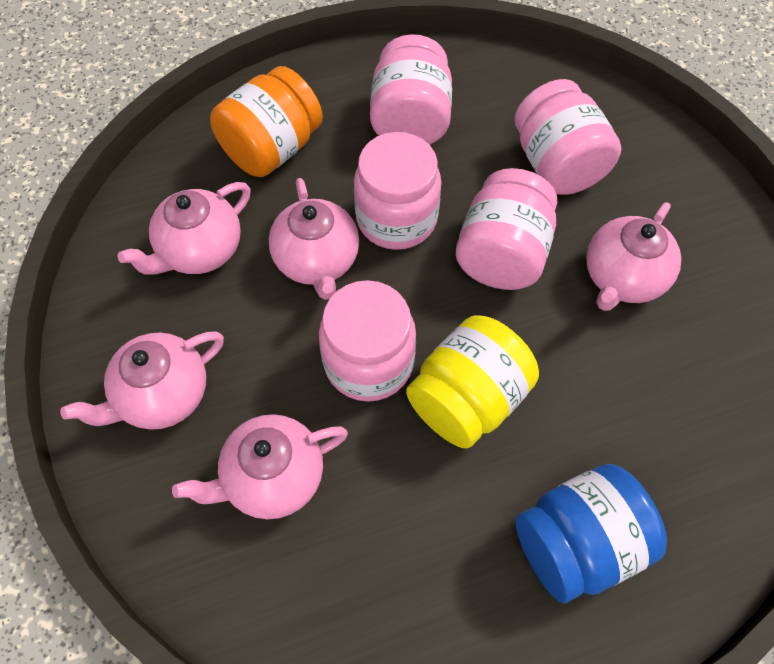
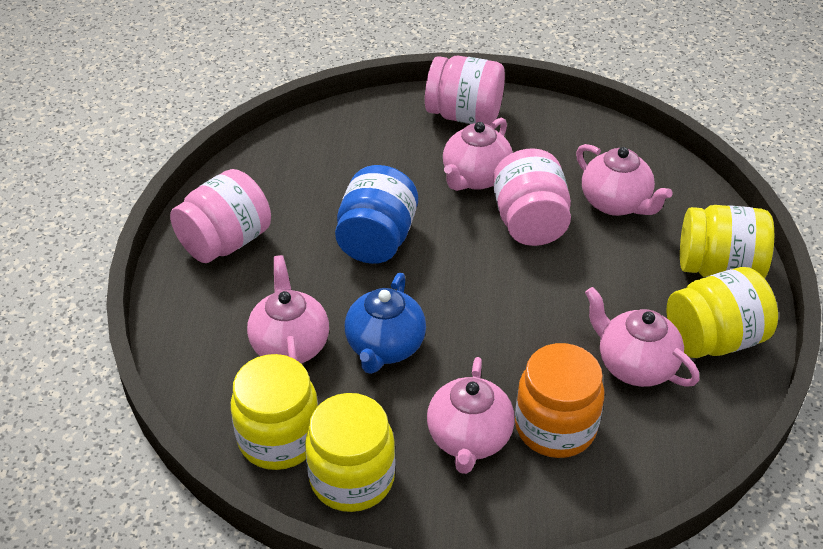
blue teapot: none = 0 -> [345,273,426,374] = 1
pink jar: [319,280,416,402] [354,132,441,250] [370,34,452,145] [456,168,557,290] [515,79,621,195] = 5 -> [170,169,271,263] [425,56,505,126] [493,148,571,246] = 3
yellow jar: [406,315,539,449] = 1 -> [231,354,318,470] [305,393,395,512] [667,267,778,358] [680,205,774,279] = 4

